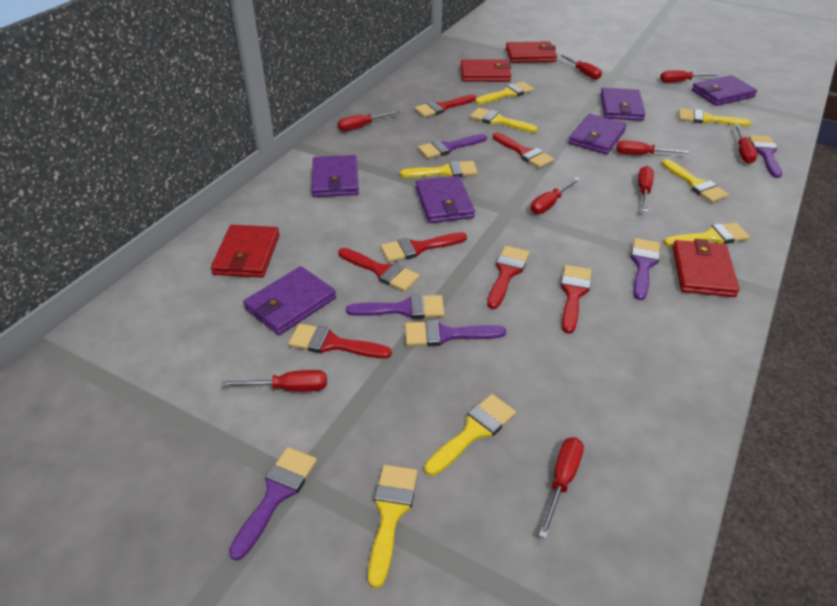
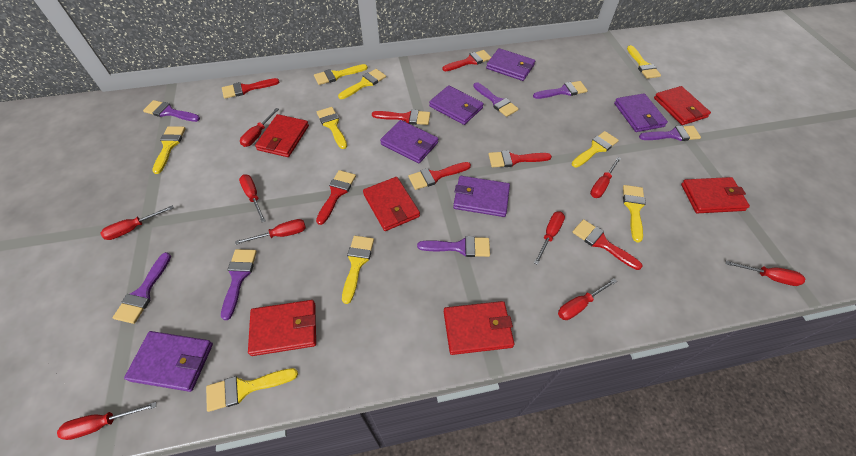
purple brush: [229,447,317,561] [346,294,444,319] [405,320,506,346] [418,134,487,159] [631,238,660,300] [749,135,782,178] = 6 -> [113,252,171,324] [143,100,200,122] [221,249,257,320] [417,236,490,257] [473,82,519,117] [533,81,588,99] [639,125,701,141] = 7
red wallet: [211,225,280,278] [460,59,511,82] [506,41,557,63] [672,239,739,297] = 4 -> [248,300,316,356] [255,114,309,157] [363,177,420,231] [444,301,514,355] [654,86,711,125] [681,177,750,213] = 6
yellow brush: [368,465,418,588] [400,161,478,178] [424,394,516,476] [470,108,538,133] [475,82,534,104] [662,159,729,203] [664,222,750,247] [679,108,751,126] = 8 -> [152,126,186,174] [206,368,298,412] [314,64,368,85] [317,107,347,149] [338,69,386,99] [342,236,374,304] [572,131,619,168] [623,185,646,243] [627,45,661,79] = 9

